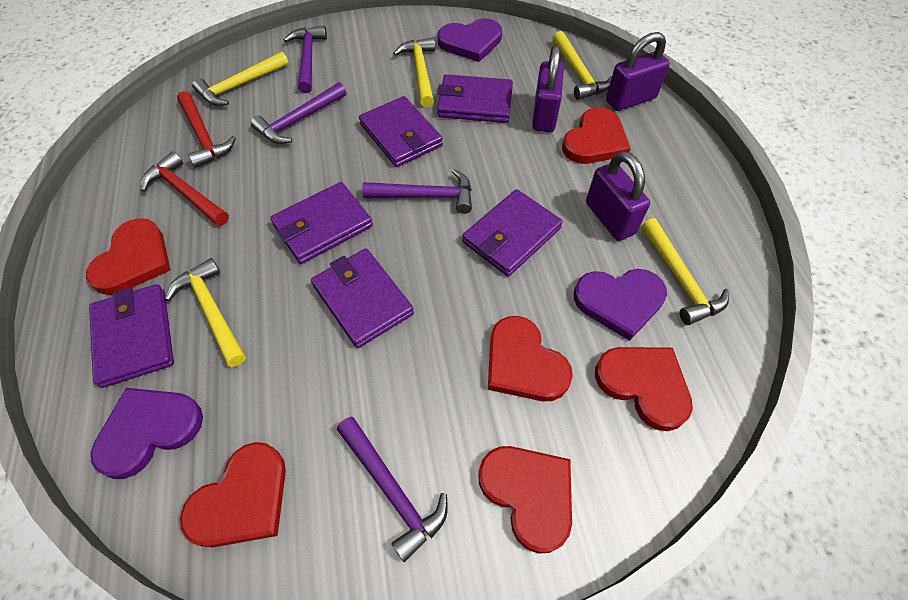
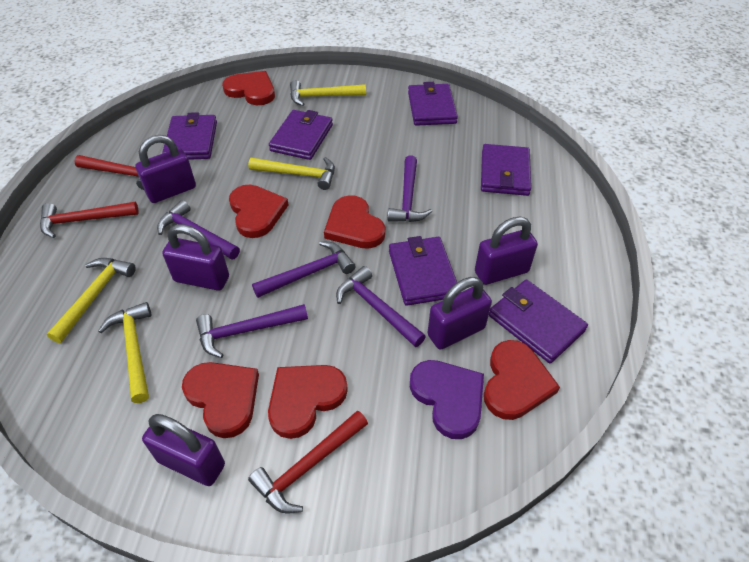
purple hammer: [251,82,346,144] [284,26,327,93] [337,417,448,562] [362,169,472,214] = 4 -> [157,200,240,260] [196,304,308,358] [252,241,356,298] [336,266,426,347] [387,155,432,222] = 5
purple heart: [91,388,203,479] [438,19,502,62] [574,269,667,341] = 3 -> [410,360,484,439] = 1
purple padlock: [532,45,564,132] [586,151,650,241] [606,32,670,111] = 3 -> [135,135,196,203] [142,414,225,486] [162,224,229,291] [427,277,492,350] [475,217,538,285] = 5
red hammer: [141,152,229,226] [177,91,236,168] = 2 -> [40,201,139,238] [74,155,144,190] [248,410,368,514] = 3
yellow hammer: [165,258,246,367] [192,52,289,106] [393,37,435,107] [552,31,612,100] [641,218,729,325] = 5 -> [47,258,136,343] [98,302,151,403] [248,157,335,190] [290,80,366,106] = 4

